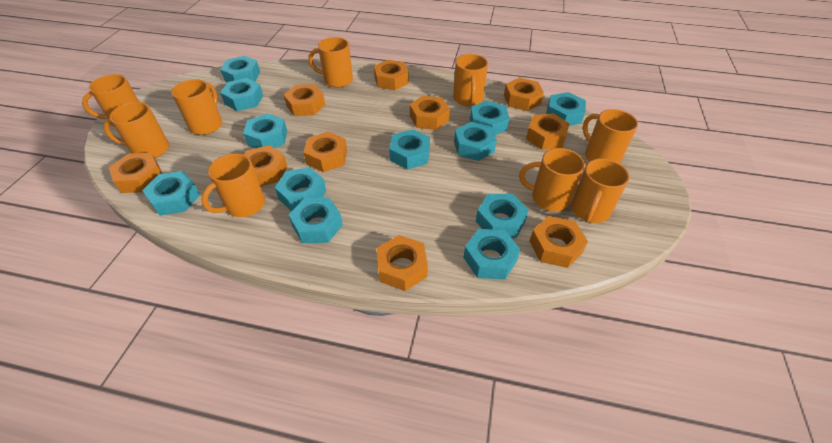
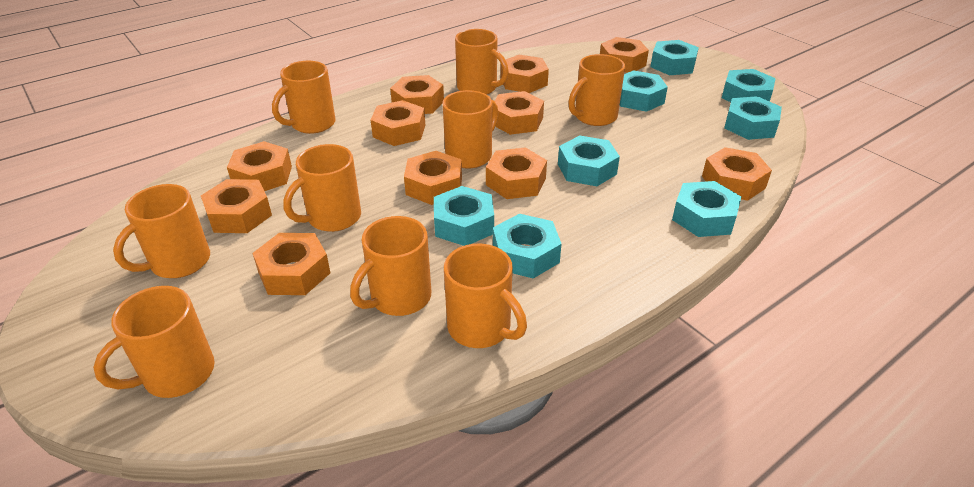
orange nut: [109,153,162,193] [244,145,288,186] [284,84,325,116] [303,131,347,172] [374,60,409,90] [377,235,428,291] [410,96,450,130] [504,78,544,111] [526,114,570,150] [530,216,588,268] = 10 -> [201,179,272,233] [227,141,292,191] [253,233,330,295] [371,100,425,146] [390,75,444,114] [404,151,462,205] [486,147,547,199] [495,91,544,135] [500,55,549,93] [600,37,649,73] [702,147,772,201] = 11
turquoise nut: [142,171,200,216] [220,56,260,82] [220,78,263,111] [243,113,287,148] [275,167,326,211] [289,198,343,243] [389,129,430,170] [454,122,497,161] [464,229,521,280] [470,101,509,135] [476,194,529,238] [547,92,586,126] = 12 -> [434,186,494,246] [493,214,562,279] [558,135,620,186] [620,70,668,112] [650,40,699,75] [672,181,741,237] [722,69,776,102] [724,96,782,140] = 8

